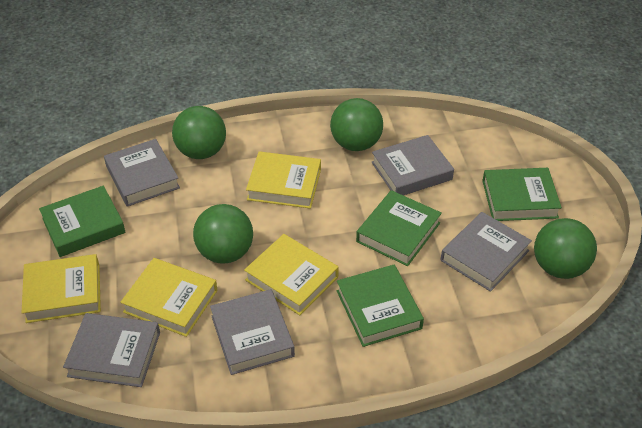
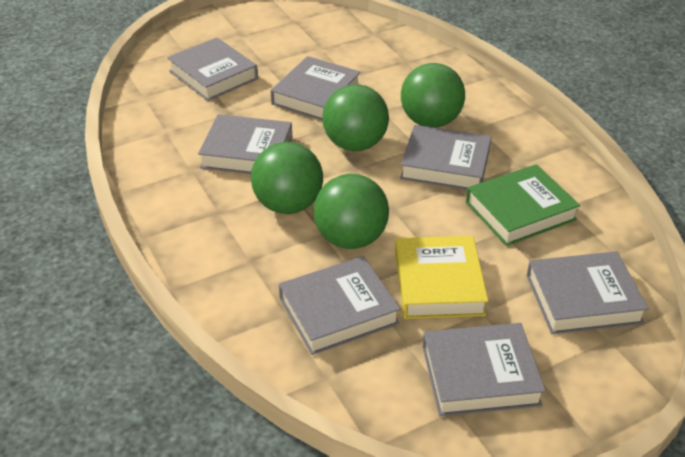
green book: [39,186,126,257] [337,265,424,347] [356,190,442,266] [482,168,562,221] = 4 -> [466,164,580,246] = 1
grey book: [63,313,160,387] [104,139,180,207] [210,289,295,375] [371,135,454,195] [441,212,532,292] = 5 -> [167,38,258,101] [198,114,292,174] [271,56,361,121] [279,256,400,355] [400,125,491,190] [422,323,546,416] [526,251,649,334] = 7
yellow book: [22,254,101,323] [120,258,218,337] [244,234,339,315] [246,151,321,209] = 4 -> [395,236,488,319] = 1

